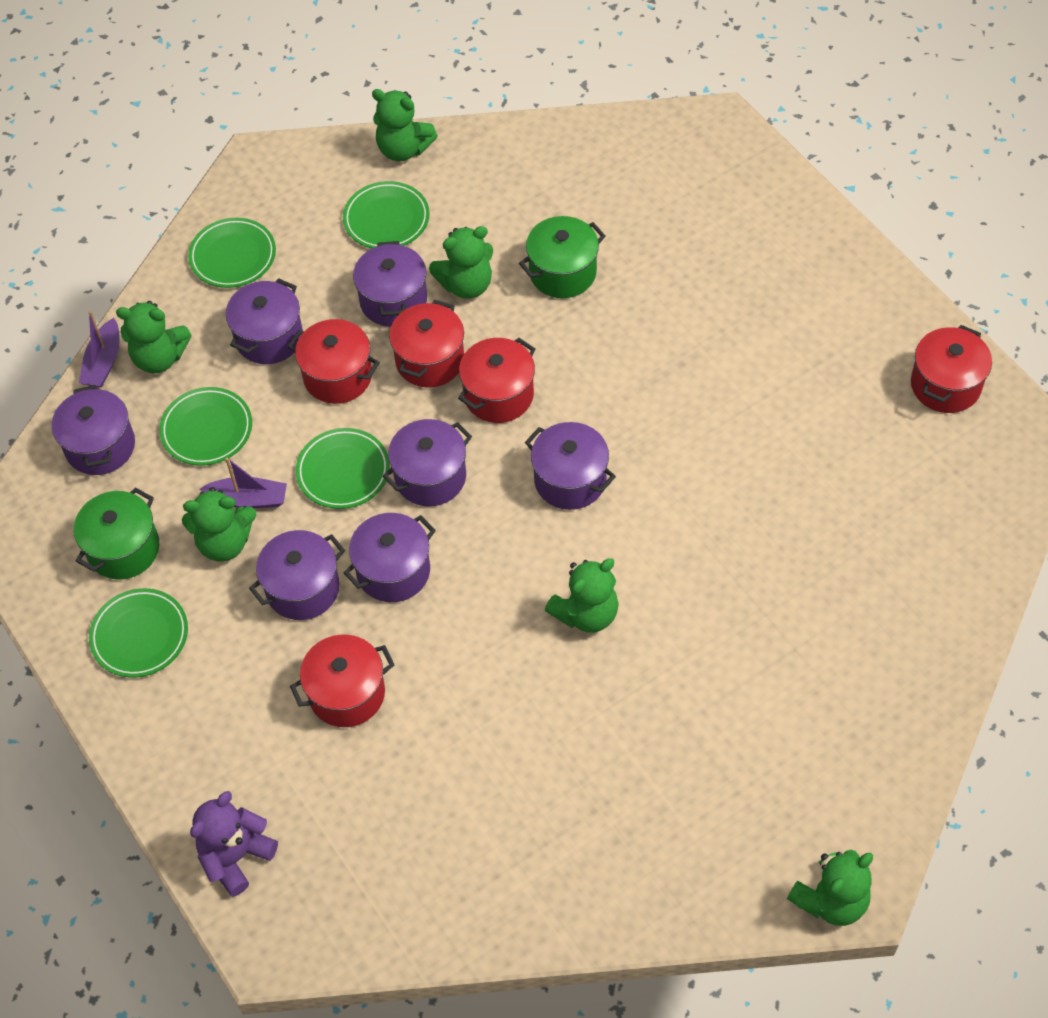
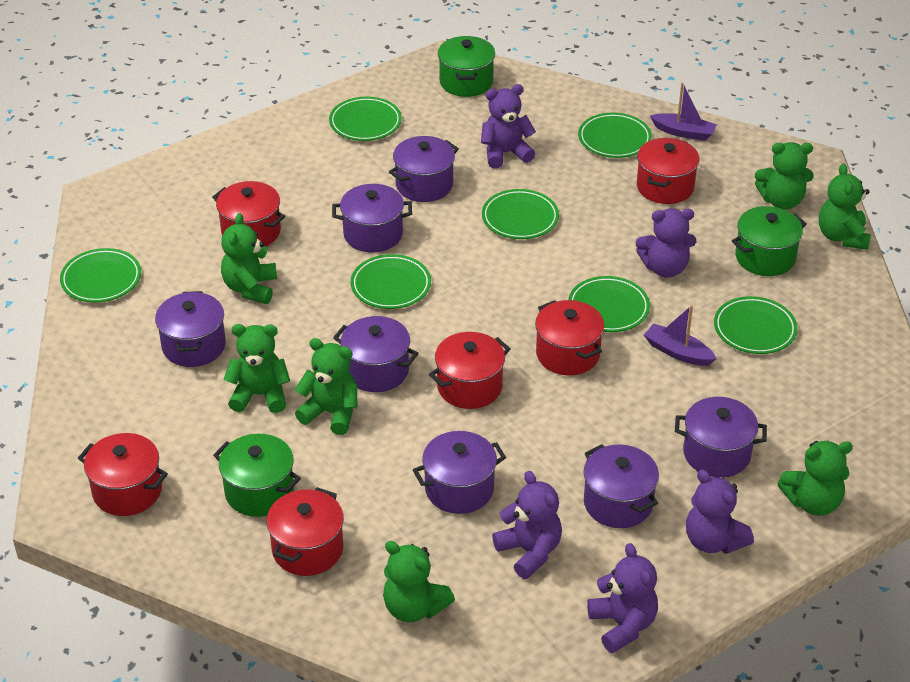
green plate: [89,588,188,678] [159,387,252,466] [188,218,276,288] [296,428,390,509] [343,181,430,248] = 5 -> [60,248,141,302] [329,97,402,141] [351,254,431,309] [482,189,559,239] [568,276,650,332] [578,113,652,158] [714,296,797,354] = 7
green pot: [74,488,159,580] [519,216,606,298] = 2 -> [213,434,301,517] [438,36,495,97] [732,206,807,276] = 3
green teddy bear: [116,301,191,373] [182,487,257,561] [372,89,438,161] [429,226,493,299] [545,558,619,633] [787,850,873,926] = 6 -> [221,213,277,304] [223,324,290,413] [295,338,357,435] [383,541,455,622] [755,142,814,210] [777,441,853,516] [819,163,871,250] = 7
purple teddy bear: [190,791,278,897] = 1 -> [481,84,536,169] [492,471,562,579] [587,543,658,653] [636,208,696,278] [686,469,754,554] = 5
red pot: [288,319,380,404] [290,634,394,727] [389,300,464,388] [458,338,536,423] [911,325,992,413] = 5 -> [78,433,168,516] [212,181,285,247] [267,487,344,576] [429,332,510,409] [535,300,604,375] [637,138,699,204] = 6

